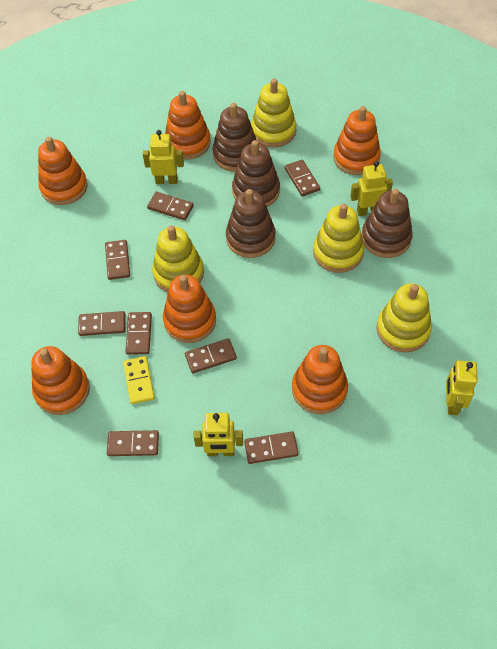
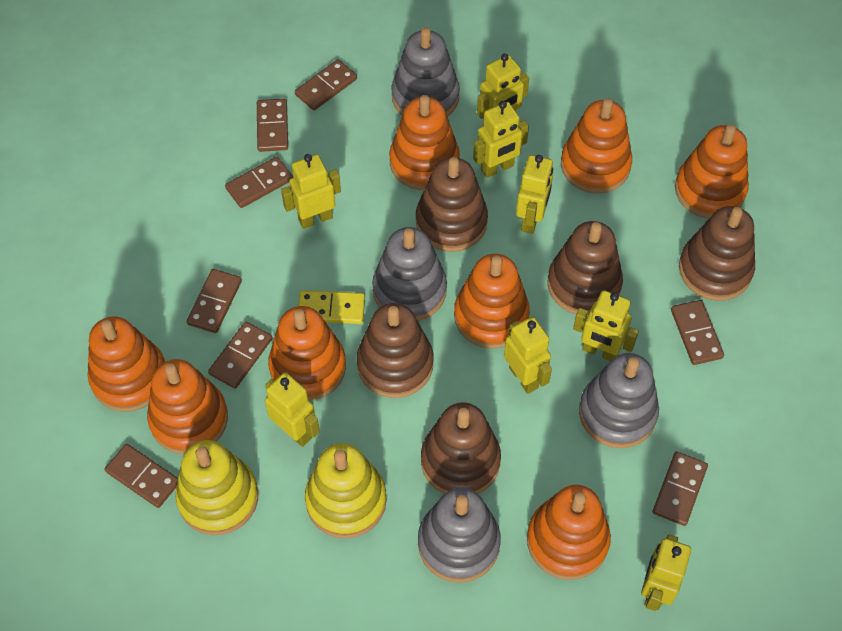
brown stacking toy: [212,103,256,172] [226,189,276,258] [232,140,280,207] [362,189,413,258] = 4 -> [357,303,433,398] [416,157,488,252] [421,402,501,494] [548,221,623,316] [679,206,755,301] = 5
grey stacking toy: none = 0 -> [372,227,447,321] [391,27,460,117] [418,487,501,583] [579,353,659,448] = 4
orange stacking toy: [31,346,90,415] [38,137,87,205] [163,275,216,343] [165,91,211,160] [292,345,348,414] [333,106,381,175] = 6 -> [88,317,165,411] [147,359,228,454] [268,306,346,401] [389,95,460,190] [454,254,530,349] [527,485,611,580] [561,98,632,194] [675,124,749,219] = 8
yellow robot: [143,130,184,184] [194,413,243,456] [350,161,393,216] [446,360,478,415] = 4 -> [265,372,320,447] [281,154,341,229] [473,101,529,178] [477,53,529,125] [504,317,552,394] [516,155,553,234] [573,290,639,361] [641,534,691,611] = 8
yellow stacking toy: [152,225,204,292] [251,79,296,147] [313,204,364,273] [377,283,432,352] = 4 -> [175,440,258,535] [305,443,387,538] = 2

